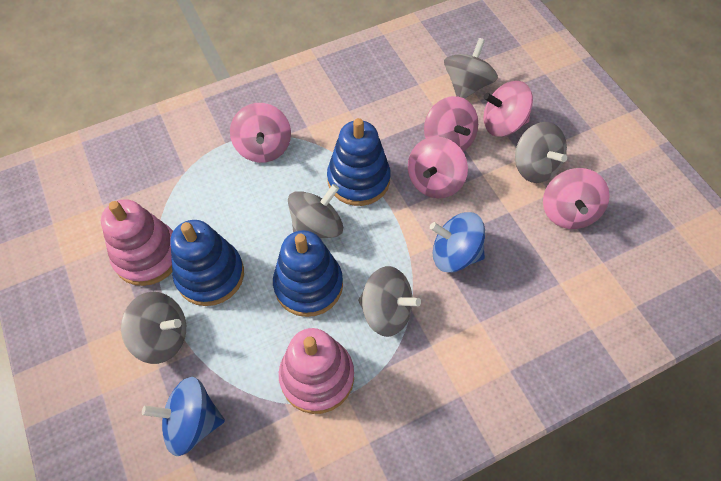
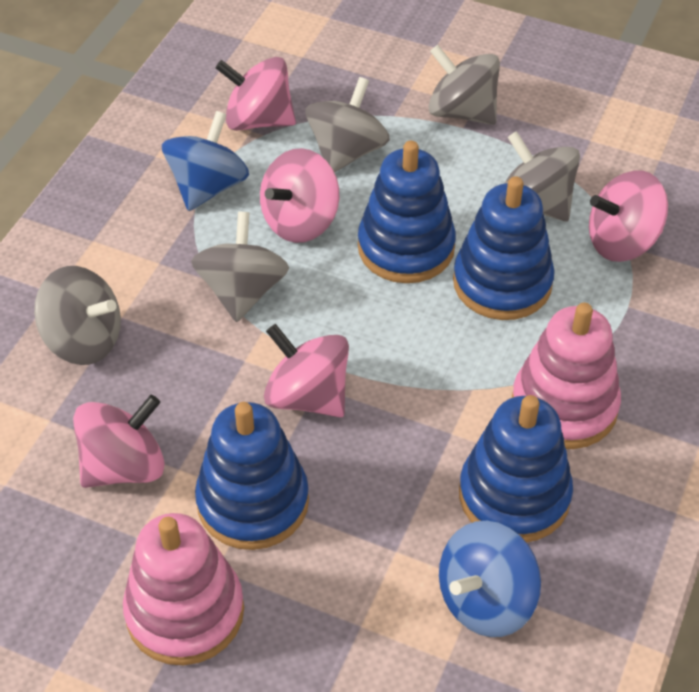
blue stacking toy: [170,220,244,306] [273,230,343,317] [327,118,390,206] = 3 -> [195,402,309,550] [358,141,456,283] [453,176,555,320] [459,395,573,542] = 4

